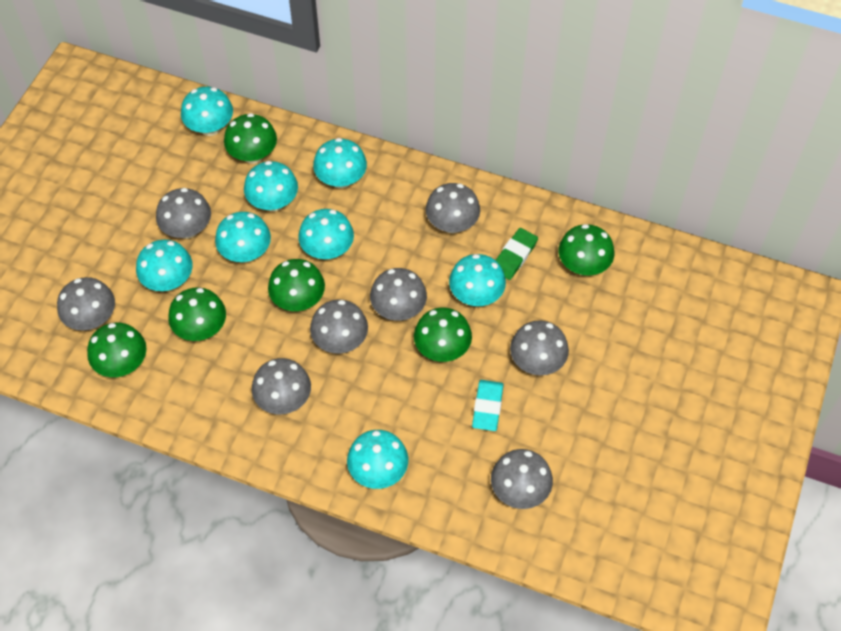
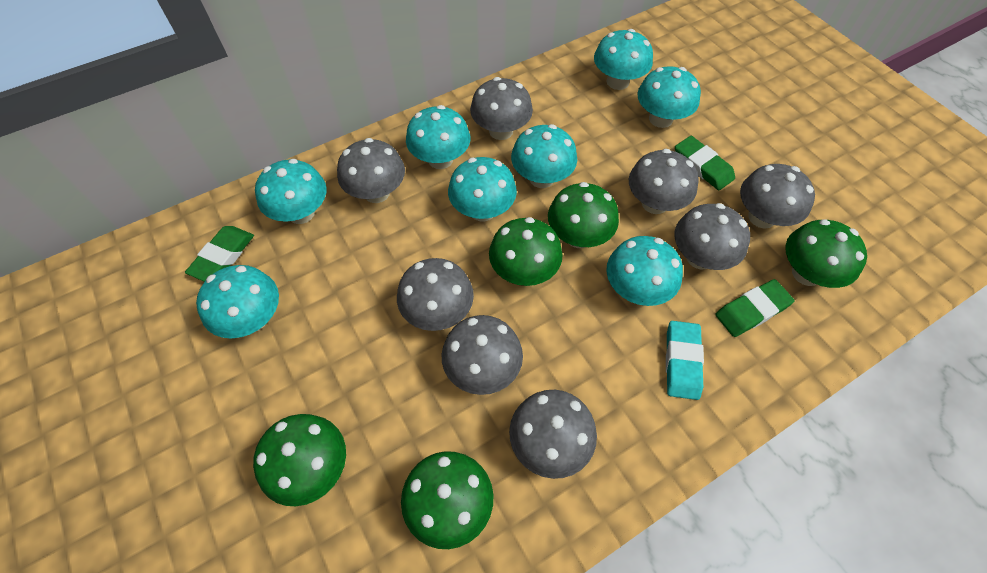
green eraser: [496,228,538,280] = 1 -> [185,226,254,282] [675,136,735,190] [715,279,795,337] = 3
green mushroom: [87,322,146,377] [168,287,226,341] [224,113,277,164] [268,259,325,311] [414,307,472,362] [558,224,614,276] = 6 -> [253,414,346,506] [401,451,493,549] [489,217,563,286] [548,182,619,248] [785,219,867,288] = 5

